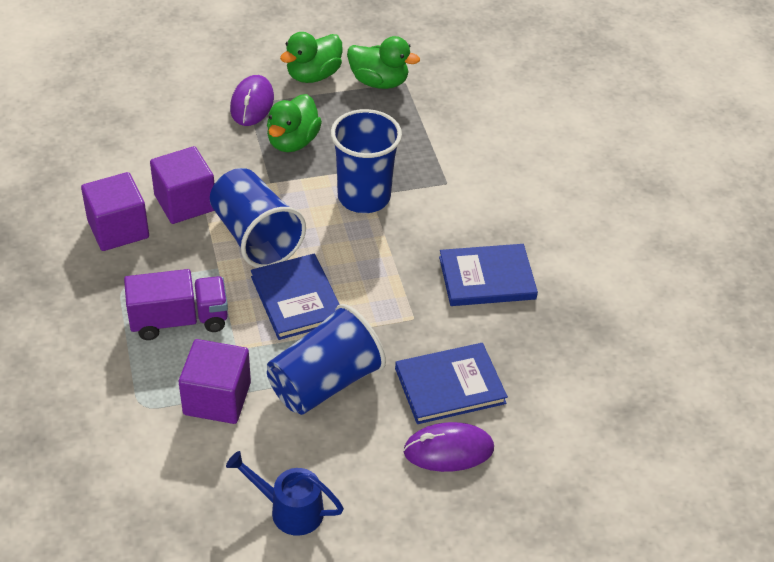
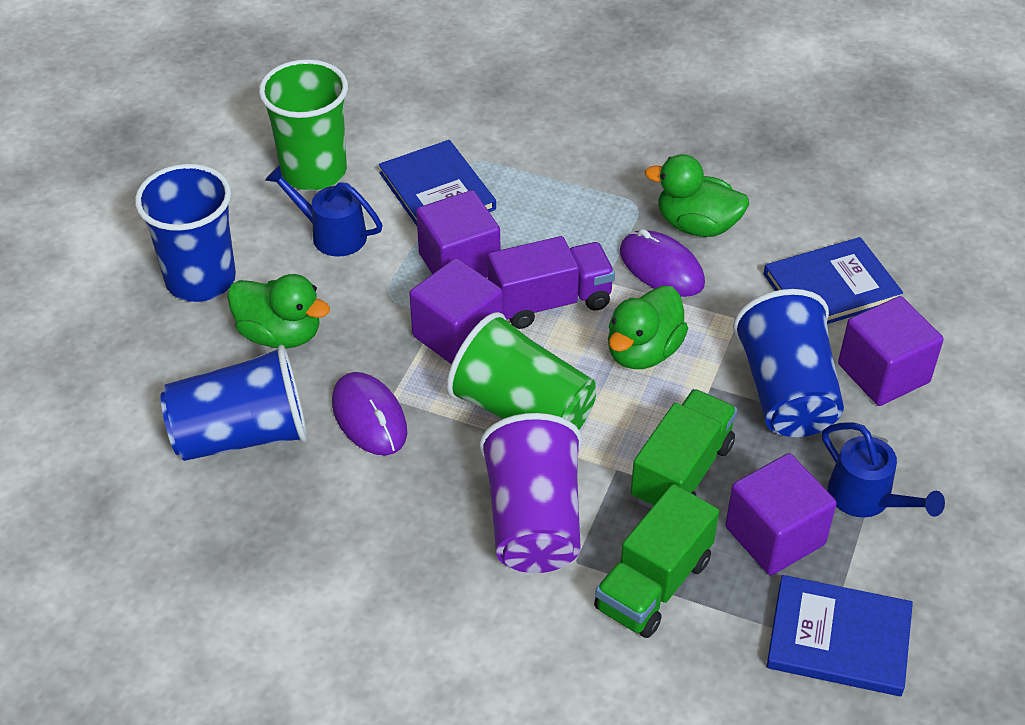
blue watering can: [226,451,344,536] = 1 -> [265,165,383,257] [822,422,945,518] = 2
green cup: none = 0 -> [259,59,348,190] [446,312,596,430] = 2
green truck: none = 0 -> [594,484,719,638] [631,389,737,508] = 2
purple cube: [81,172,149,251] [150,146,214,224] [179,339,251,424] = 3 -> [409,258,503,364] [416,190,500,278] [725,453,837,575] [838,296,944,406] = 4
purple cup: none = 0 -> [479,413,582,573] = 1

